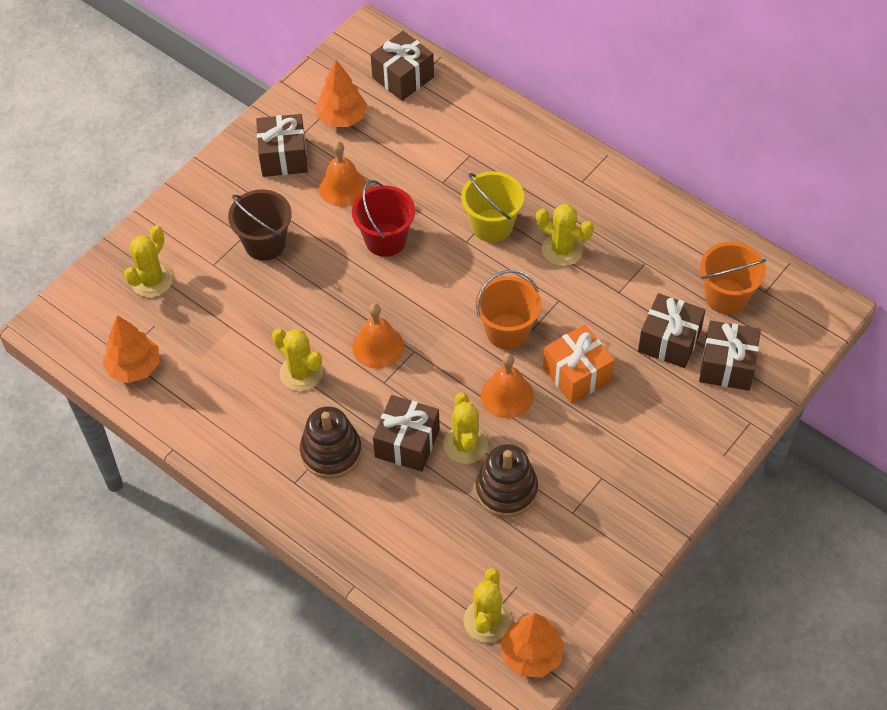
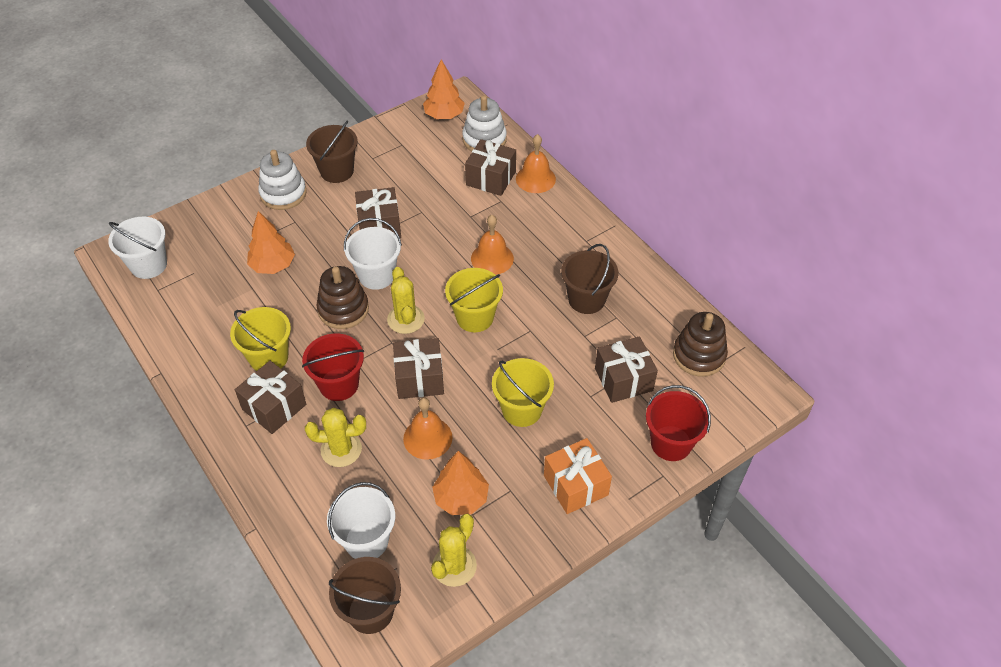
brown bucket: [228,189,292,261] = 1 -> [306,120,358,183] [329,557,401,634] [561,244,618,314] = 3
orange bucket: [476,270,541,350] [700,242,766,314] = 2 -> none = 0
red bucket: [352,180,415,257] = 1 -> [302,333,364,401] [646,385,711,461] = 2
white bucket: none = 0 -> [108,217,167,279] [327,482,395,559] [344,218,402,290] = 3
white stacking toy: none = 0 -> [258,150,307,210] [462,95,507,151] = 2
yellow bucket: [461,171,524,242] = 1 -> [230,307,291,371] [445,268,503,332] [492,358,554,427] = 3
yellow cactus: [124,225,173,298] [272,328,323,391] [444,393,488,464] [464,568,511,643] [536,204,594,266] = 5 -> [305,408,366,467] [387,267,425,334] [431,514,477,587] = 3

